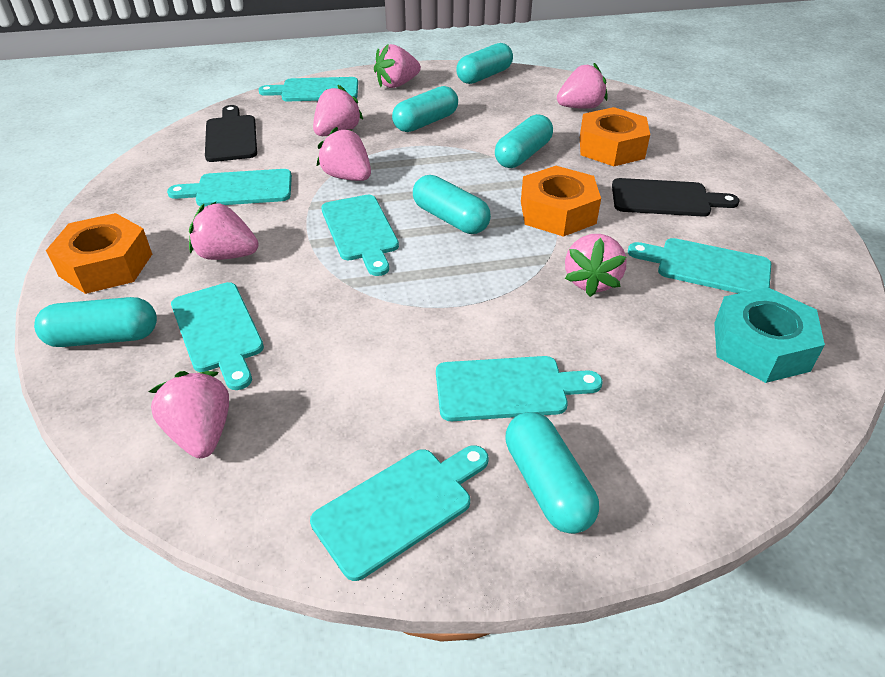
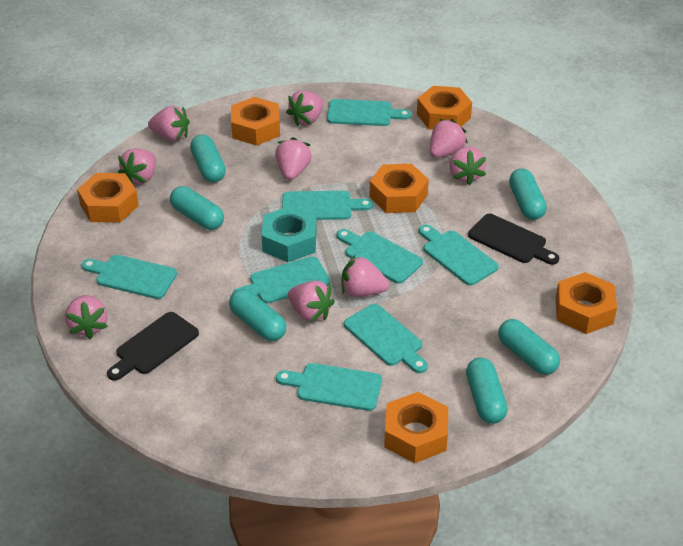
orange nut: [46,213,152,294] [521,166,601,237] [580,107,650,166] = 3 -> [77,173,139,223] [231,97,280,146] [370,164,429,213] [384,392,448,463] [417,86,472,130] [556,272,617,334] = 6
pink strawberry: [149,371,229,458] [189,202,258,260] [313,85,363,136] [317,127,371,181] [374,44,421,88] [557,63,607,109] [565,234,626,297] = 7 -> [65,295,108,339] [118,148,156,185] [148,106,190,141] [275,137,312,180] [286,91,323,126] [288,281,335,322] [342,255,389,297] [430,119,468,158] [449,147,486,185] = 9
turquoise cutting board: [167,169,292,207] [171,282,264,390] [258,77,358,101] [310,445,489,581] [321,195,399,276] [436,356,603,421] [628,238,771,293] = 7 -> [81,255,177,299] [233,256,330,304] [276,363,382,411] [282,191,373,220] [327,99,411,126] [337,229,423,284] [344,304,428,373] [419,225,499,285] = 8

